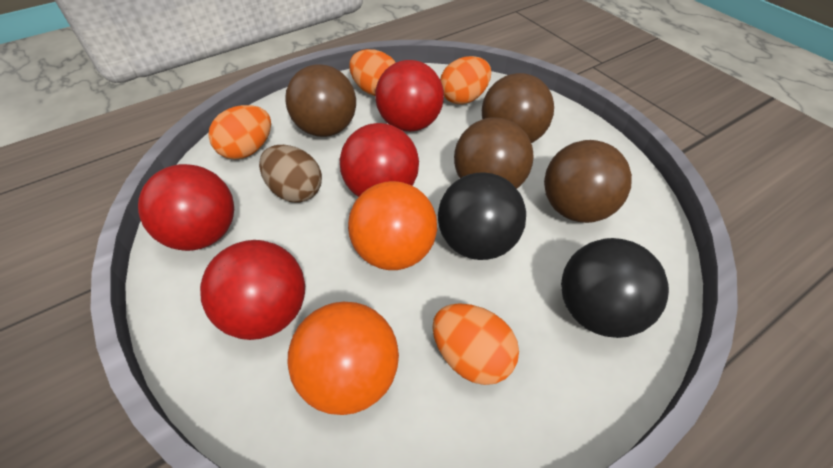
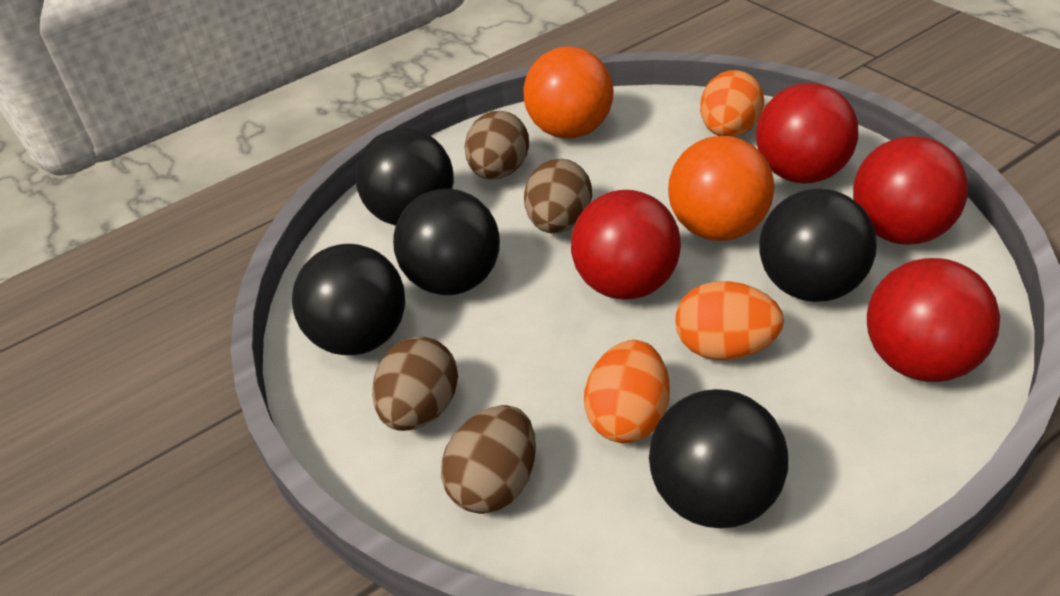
black ball: [438,173,526,260] [561,238,669,338] = 2 -> [292,244,405,355] [355,128,454,226] [393,189,500,295] [649,389,788,528] [759,189,877,302] = 5
brown ball: [285,64,356,137] [454,117,534,189] [482,73,554,143] [544,140,632,223] = 4 -> none = 0
brown egg: [259,145,322,203] = 1 -> [372,336,458,431] [441,405,536,514] [465,111,529,179] [524,159,592,234] = 4
orange egg: [208,105,271,160] [349,49,396,96] [432,303,519,385] [440,56,491,104] = 4 -> [584,340,670,443] [675,281,784,360] [700,70,764,137] = 3

